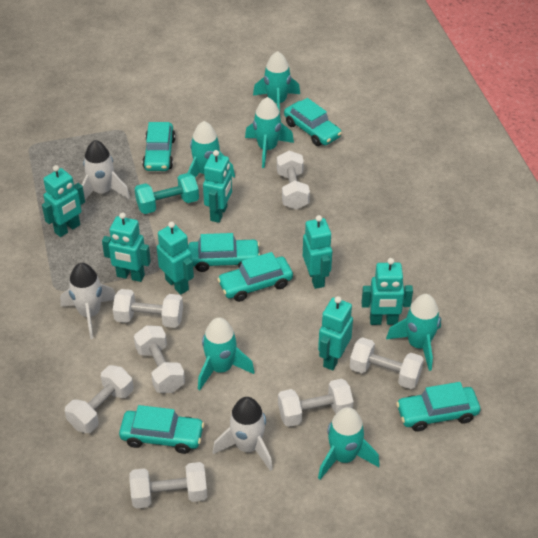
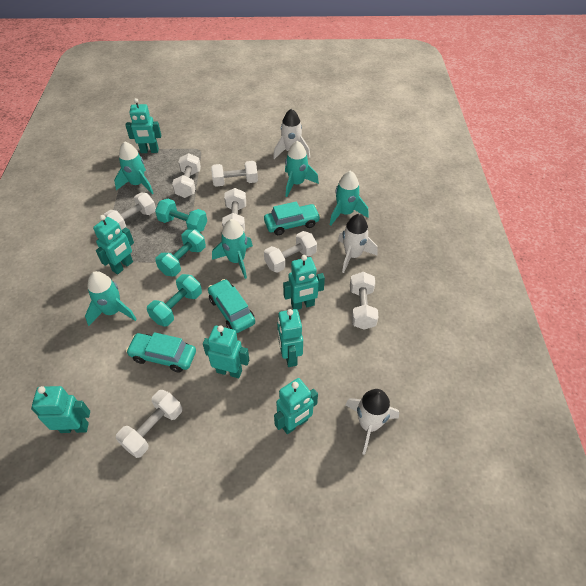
turquoise car: [119,405,204,454] [142,122,176,171] [188,233,260,272] [217,252,293,302] [284,98,342,146] [396,382,480,432] = 6 -> [126,332,196,373] [208,279,255,333] [264,201,321,235] = 3
turquoise dumbbell: [134,173,199,214] = 1 -> [147,274,202,326] [155,199,207,232] [155,229,206,276] = 3
turquoise rocket: [188,121,235,178] [198,317,255,390] [245,97,294,168] [253,51,300,112] [318,407,380,480] [386,294,441,371] = 6 -> [85,271,137,326] [114,141,153,194] [212,219,253,279] [285,141,319,197] [330,171,368,225] = 5

